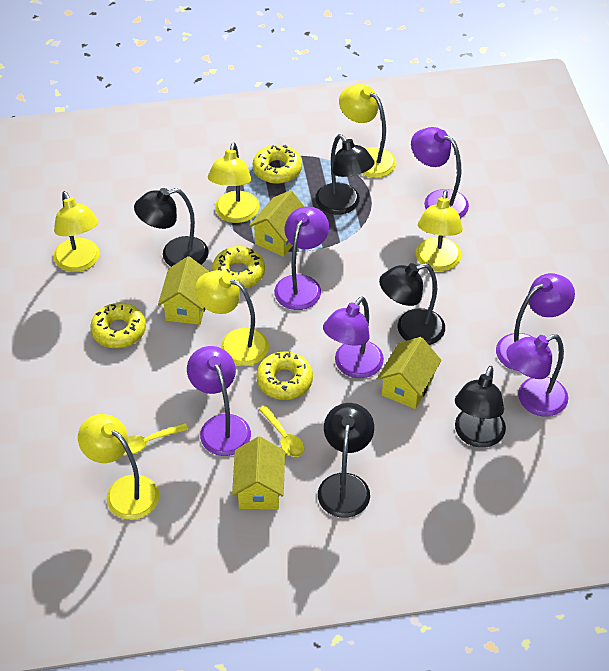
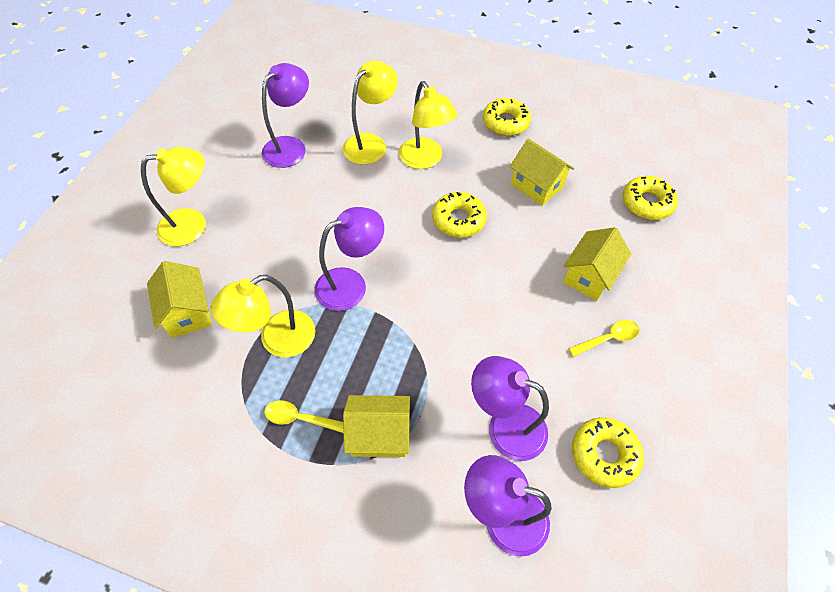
black lamp: [134,188,209,267] [316,134,375,215] [318,403,374,518] [379,263,445,345] [455,366,506,448] = 5 -> none = 0
purple lamp: [187,346,251,456] [274,206,329,310] [323,297,384,378] [411,127,469,218] [496,273,575,371] [506,334,568,416] = 6 -> [262,63,309,168] [314,207,384,311] [464,455,552,557] [471,356,549,461] = 4
yellow lamp: [53,191,100,272] [78,414,159,520] [195,270,269,366] [208,143,260,223] [339,84,396,178] [416,190,463,271] = 6 -> [141,147,206,246] [211,275,315,357] [343,61,398,165] [399,81,457,169] = 4

